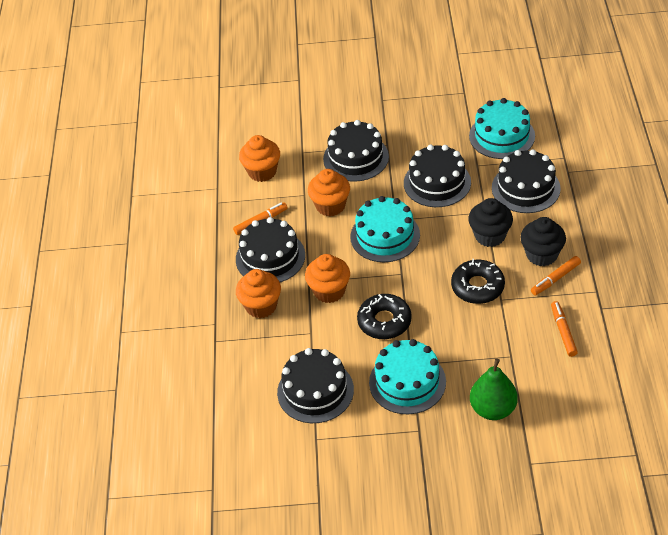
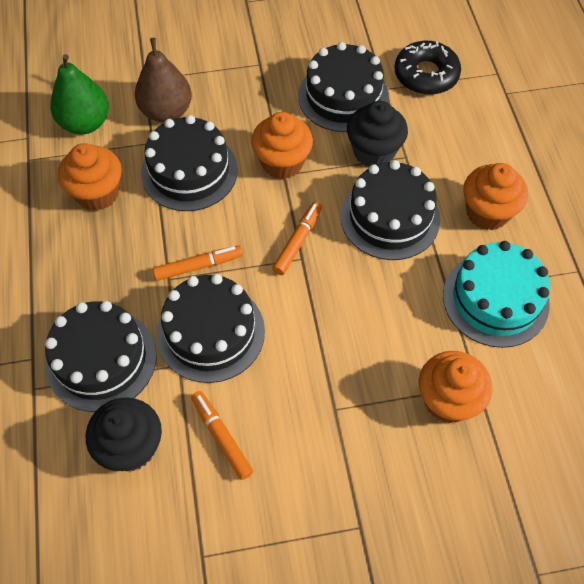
black donut: [357,294,412,339] [451,259,505,304] = 2 -> [395,41,461,95] = 1
brown pear: none = 0 -> [135,38,192,122] = 1
turquoise cake: [350,196,420,262] [369,339,446,414] [469,98,535,159] = 3 -> [443,241,550,348] = 1

